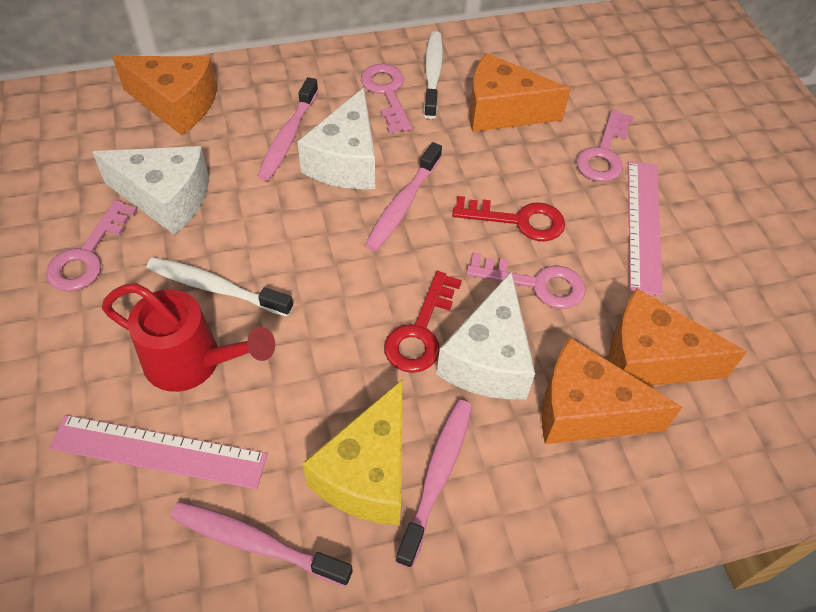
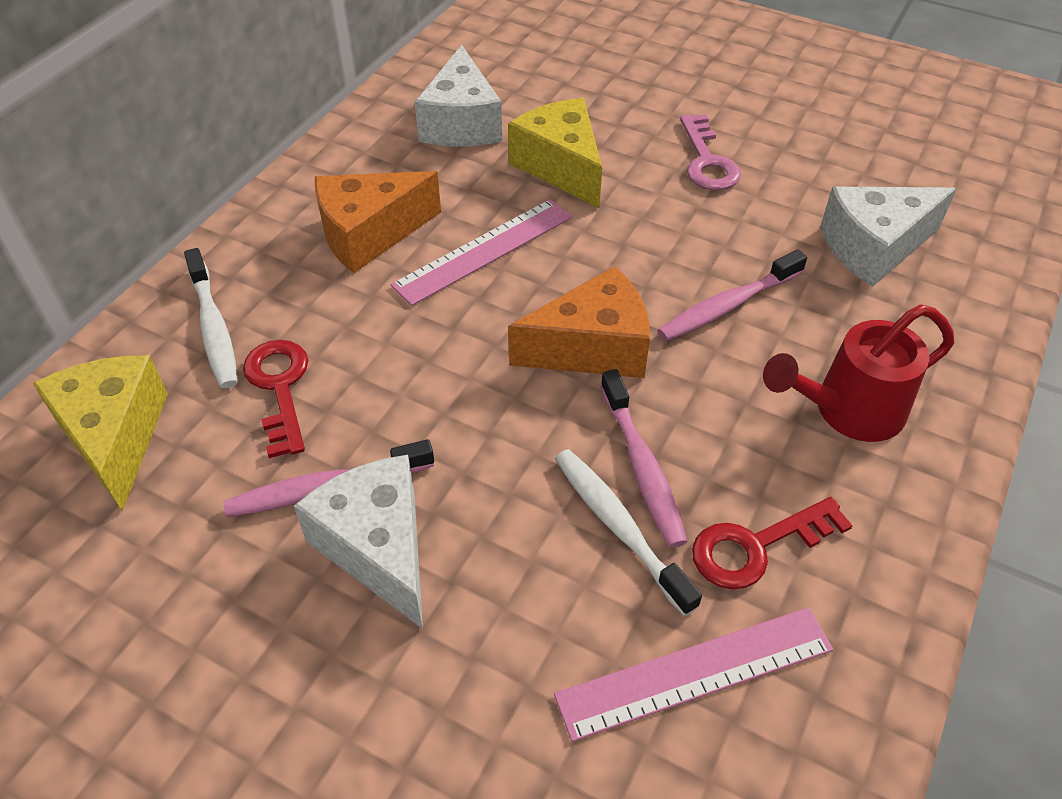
orange cheese: [112,56,217,135] [469,53,571,132] [542,337,682,444] [609,288,747,386] = 4 -> [315,171,441,273] [508,266,650,378] = 2
pink key: [46,200,138,291] [361,64,412,133] [466,253,586,309] [576,109,634,182] = 4 -> [680,114,741,190] = 1
pink toothbrush: [171,502,353,587] [257,77,318,181] [365,142,442,251] [395,400,472,568] = 4 -> [223,439,434,517] [600,369,688,548] [658,249,807,341] = 3
yellow cheese: [302,379,403,525] = 1 -> [33,355,168,511] [508,98,602,208] = 2

